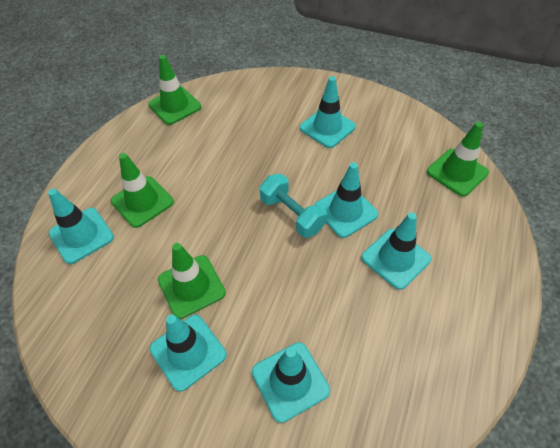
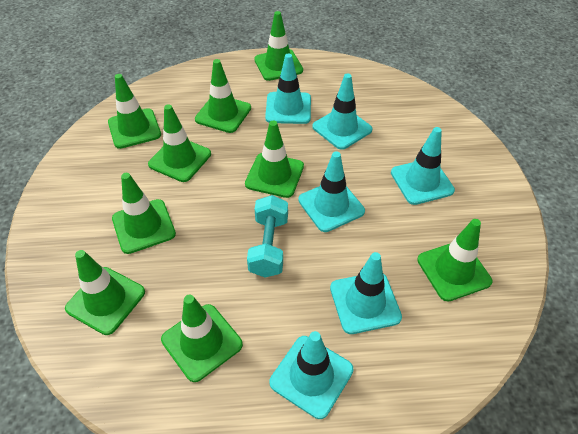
green traffic cone: [111,153,174,228] [148,55,201,125] [158,243,226,319] [427,122,489,196] = 4 -> [65,250,145,335] [108,74,161,149] [112,173,176,254] [148,104,211,182] [161,295,243,382] [195,59,251,133] [245,120,304,198] [254,11,303,81] [417,219,492,301] = 9

